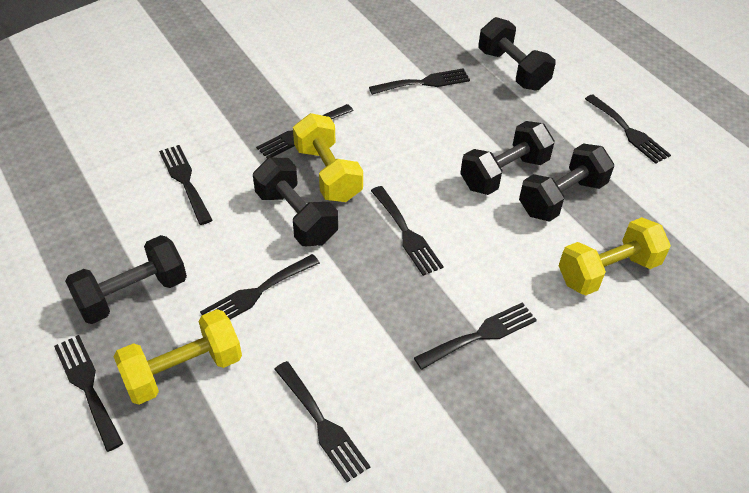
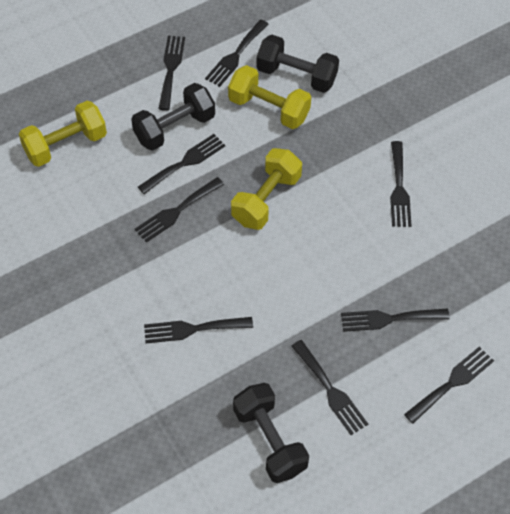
black dumbbell: [65,235,187,324] [253,157,338,246] [460,121,555,195] [478,17,555,91] [519,144,614,222] = 5 -> [131,83,215,151] [233,383,309,483] [256,35,339,93] = 3

